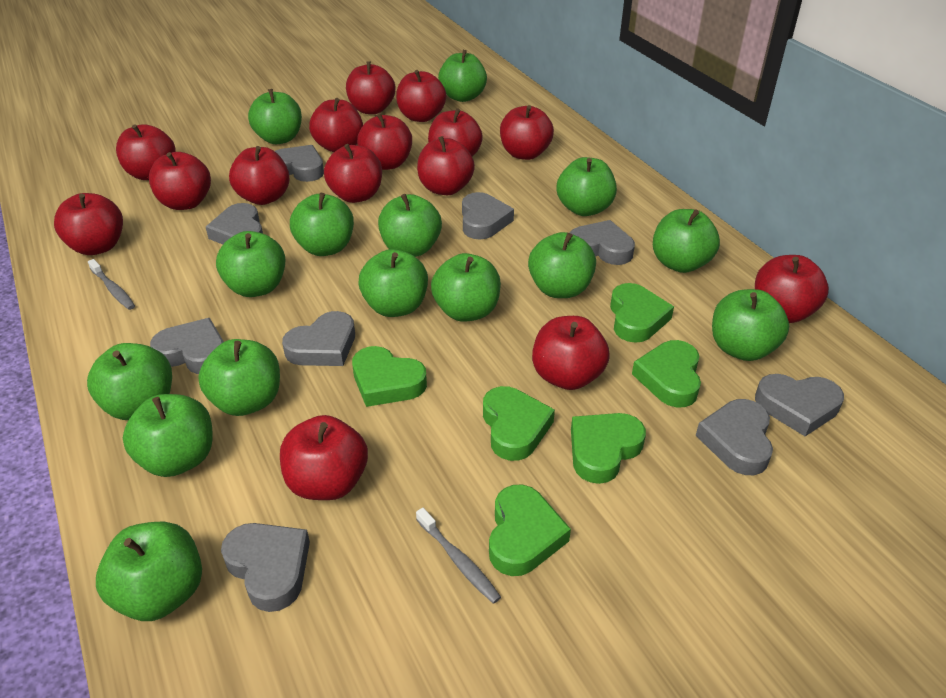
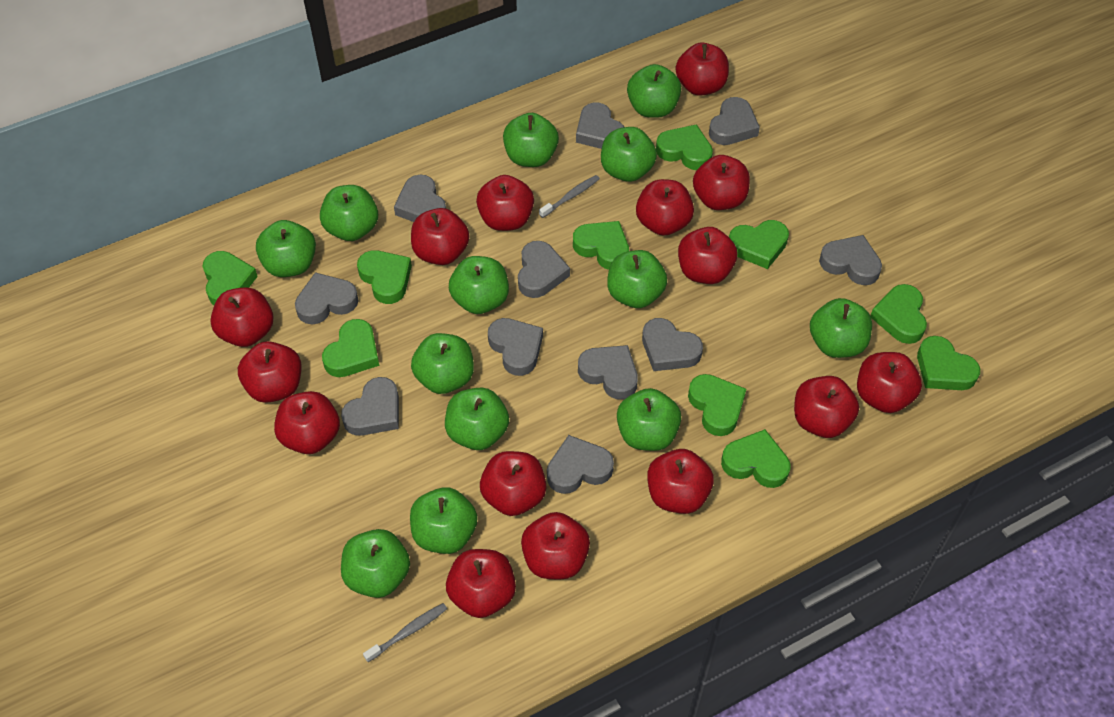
green apple: [87,343,172,420] [96,521,202,621] [123,394,213,477] [198,339,280,416] [216,231,285,297] [248,89,302,144] [290,193,354,256] [358,249,428,317] [378,194,442,257] [431,253,501,322] [438,50,487,102] [528,232,596,298] [556,157,617,216] [653,209,720,273] [712,289,789,361] = 15 -> [256,220,316,277] [320,185,378,241] [341,529,410,598] [410,487,478,554] [411,333,474,394] [445,387,509,450] [449,256,509,314] [503,113,559,167] [601,127,657,182] [607,250,667,308] [617,388,681,451] [627,64,681,118] [810,298,872,358] = 13
green heart: [352,346,427,407] [483,386,555,461] [489,485,571,576] [571,413,646,484] [610,283,674,343] [632,340,701,407] = 6 -> [202,251,258,305] [322,319,379,377] [357,250,412,304] [573,221,629,270] [656,124,713,170] [688,374,746,436] [721,429,790,488] [729,220,789,269] [870,284,927,344] [917,336,980,390] = 10
grey heart: [150,318,224,374] [206,203,263,244] [221,523,310,612] [275,145,324,182] [282,311,355,366] [462,192,514,240] [570,220,635,265] [696,399,773,475] [755,374,844,436] = 9 -> [295,272,359,324] [341,377,399,436] [394,175,446,222] [488,318,543,376] [518,241,570,298] [547,435,614,494] [576,103,624,149] [578,345,638,399] [642,318,703,371] [709,97,760,145] [819,235,882,285] = 11

